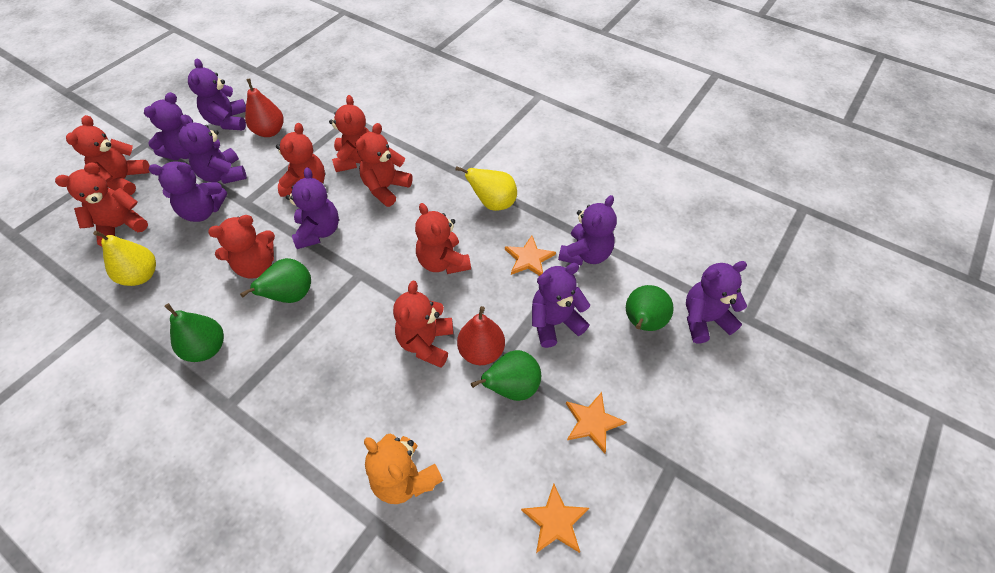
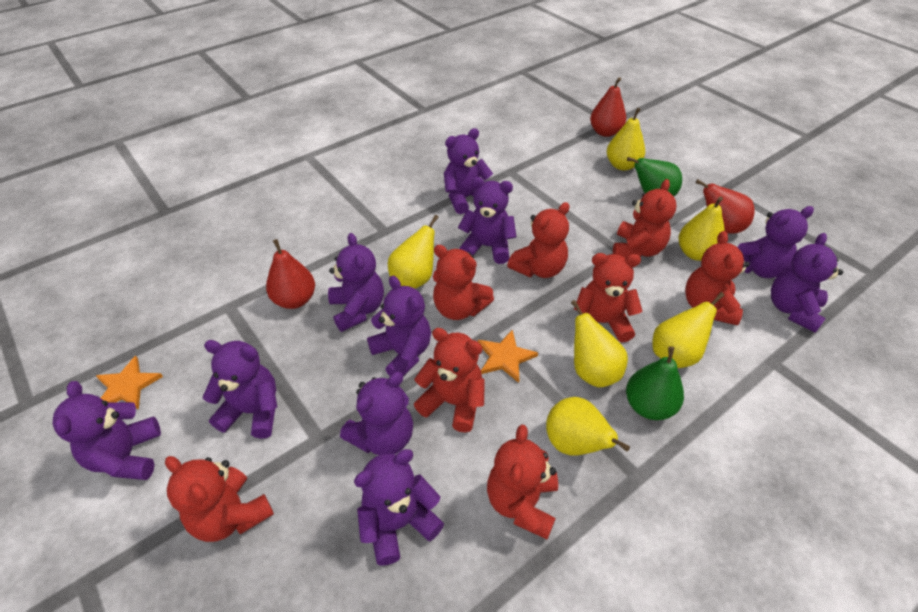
green pear: [164,303,224,362] [240,258,311,303] [471,350,541,401] [626,285,674,331] = 4 -> [626,346,684,420] [627,157,682,196] = 2
orange star: [505,236,556,276] [521,484,589,553] [566,392,626,453] = 3 -> [96,356,163,410] [478,330,538,383] = 2
orange teddy bear: [364,434,443,504] = 1 -> none = 0
purple teddy bear: [144,92,193,160] [148,161,227,222] [178,115,247,184] [188,59,246,130] [286,167,339,249] [532,263,590,348] [558,195,617,266] [686,261,747,343] = 8 -> [53,381,161,480] [203,340,277,439] [328,233,384,332] [340,372,413,455] [354,449,444,566] [367,275,431,376] [444,128,493,214] [458,177,516,264] [737,206,814,278] [771,233,843,333] = 10
red pear: [245,79,284,137] [457,306,505,365] = 2 -> [266,239,315,309] [590,77,626,137] [696,179,754,234] = 3
yellow pear: [93,231,156,286] [455,166,517,211] = 2 -> [388,215,439,289] [546,397,630,456] [571,300,628,387] [607,108,645,171] [652,292,724,368] [679,196,725,261] = 6

